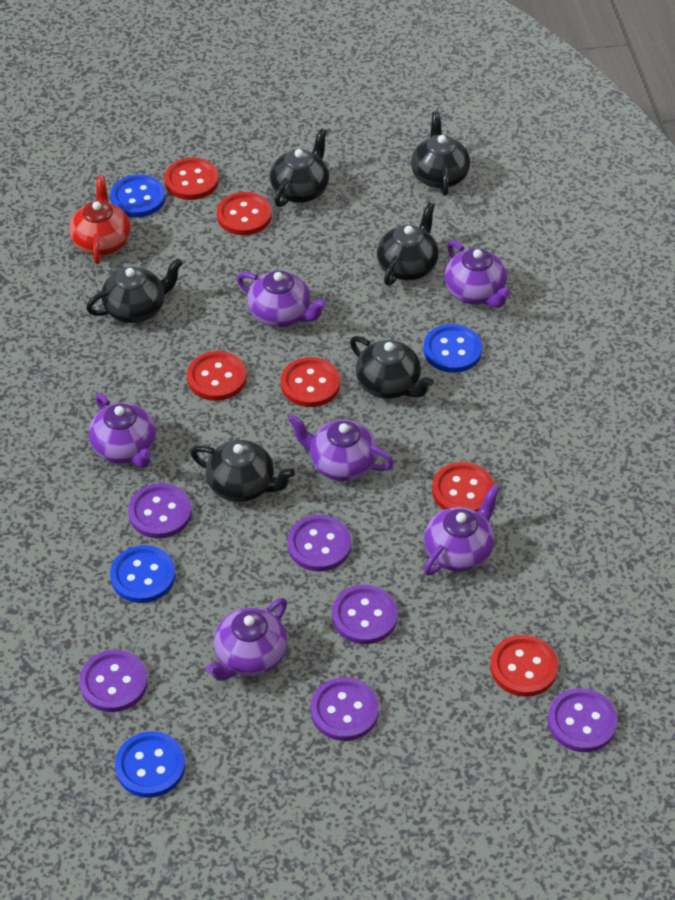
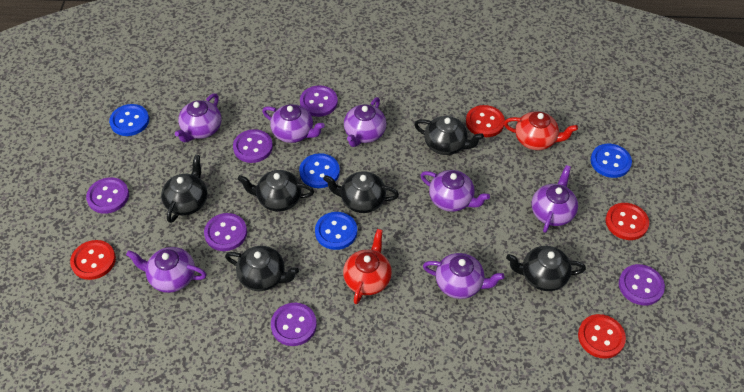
purple teapot: [89,393,156,468] [206,598,287,681] [237,271,327,327] [288,414,394,481] [424,485,500,576] [445,240,511,308] = 6 -> [126,247,207,293] [175,93,221,142] [262,104,325,143] [344,97,386,147] [420,170,490,212] [423,253,505,299] [532,165,578,233] = 7
red button: [164,158,219,200] [187,351,247,401] [217,192,272,235] [281,357,340,407] [432,462,495,512] [490,635,558,697] = 6 -> [70,240,116,280] [466,105,505,137] [578,314,626,359] [606,203,649,240] = 4
red teapot: [69,175,131,264] = 1 -> [343,229,392,304] [504,111,578,150] = 2

